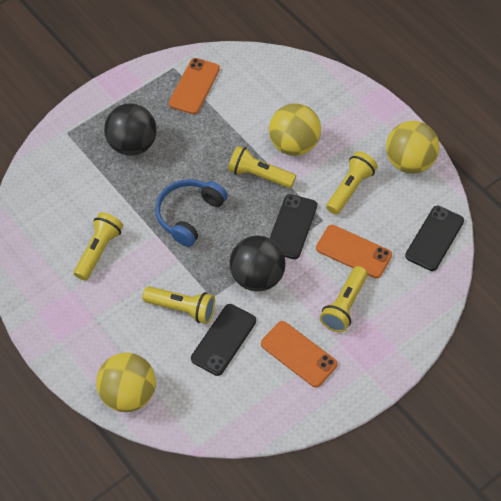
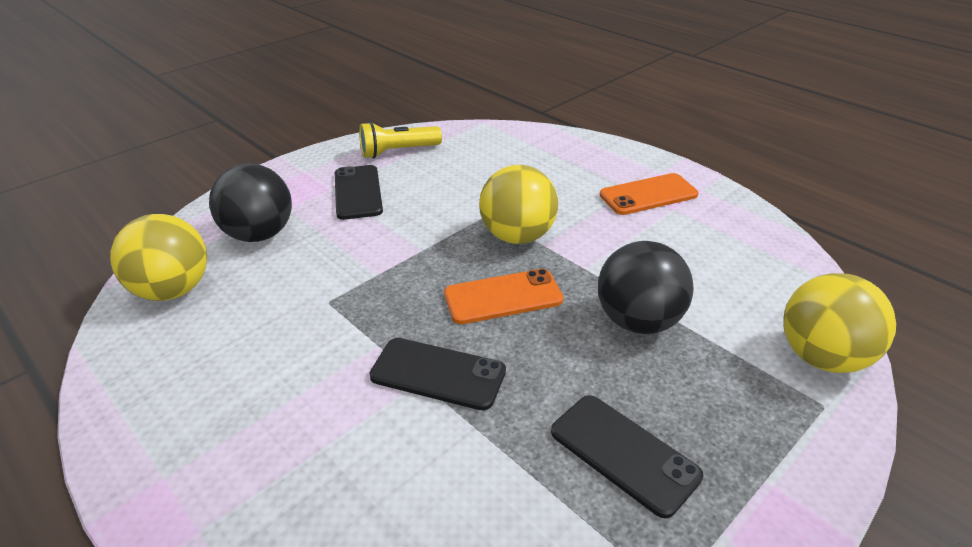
blue headphones: [155,179,228,247] = 1 -> none = 0
orange phone: [169,58,220,114] [261,321,337,387] [316,225,392,278] = 3 -> [444,269,564,324] [600,173,698,215] = 2
yellow flashlight: [74,212,123,281] [143,286,215,324] [228,146,296,188] [320,266,368,332] [326,151,378,215] = 5 -> [359,122,442,158] = 1

